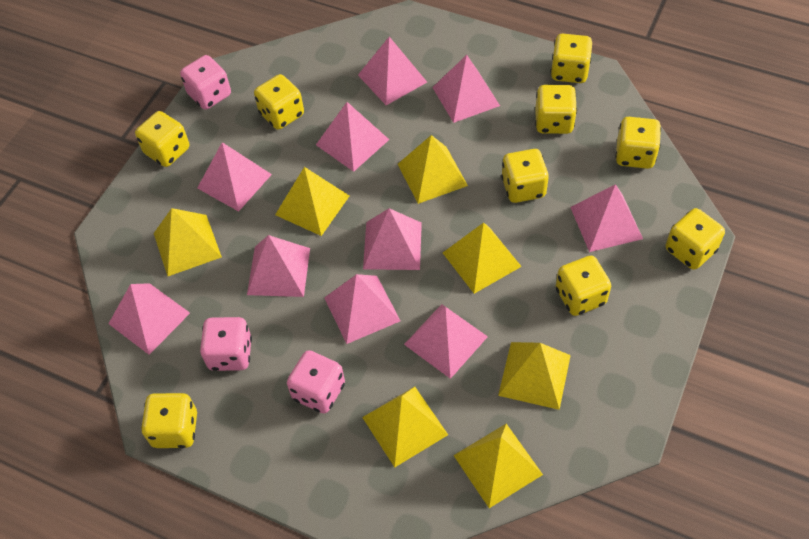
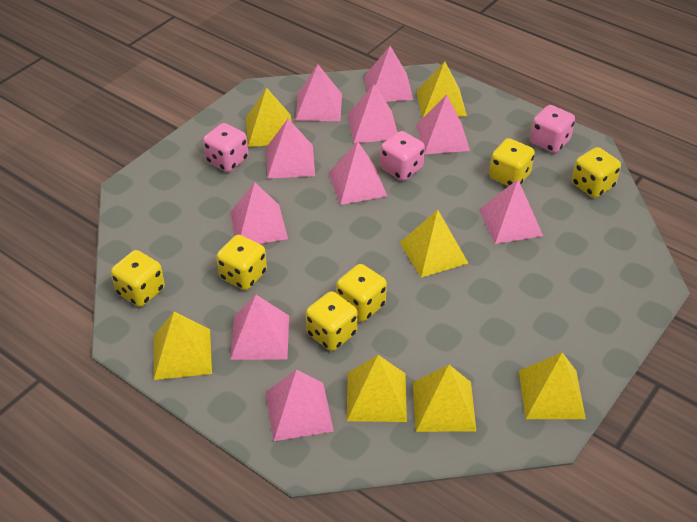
yellow dice: [135,111,189,167] [141,393,197,448] [254,74,304,130] [501,149,549,203] [535,85,577,134] [550,34,592,83] [556,256,611,316] [615,117,661,169] [666,208,725,270] = 9 -> [111,250,165,307] [216,235,267,290] [306,291,358,351] [336,264,387,322] [489,138,535,186] [572,147,621,198] = 6

